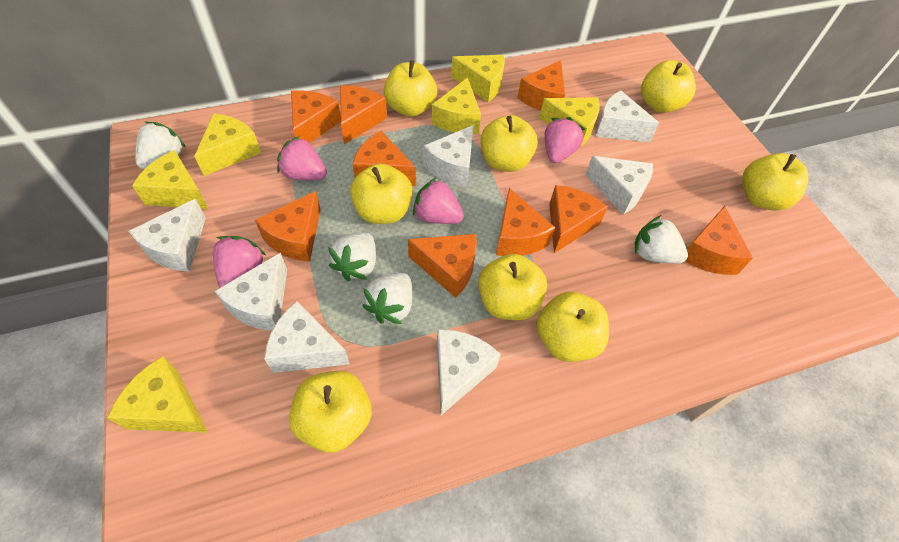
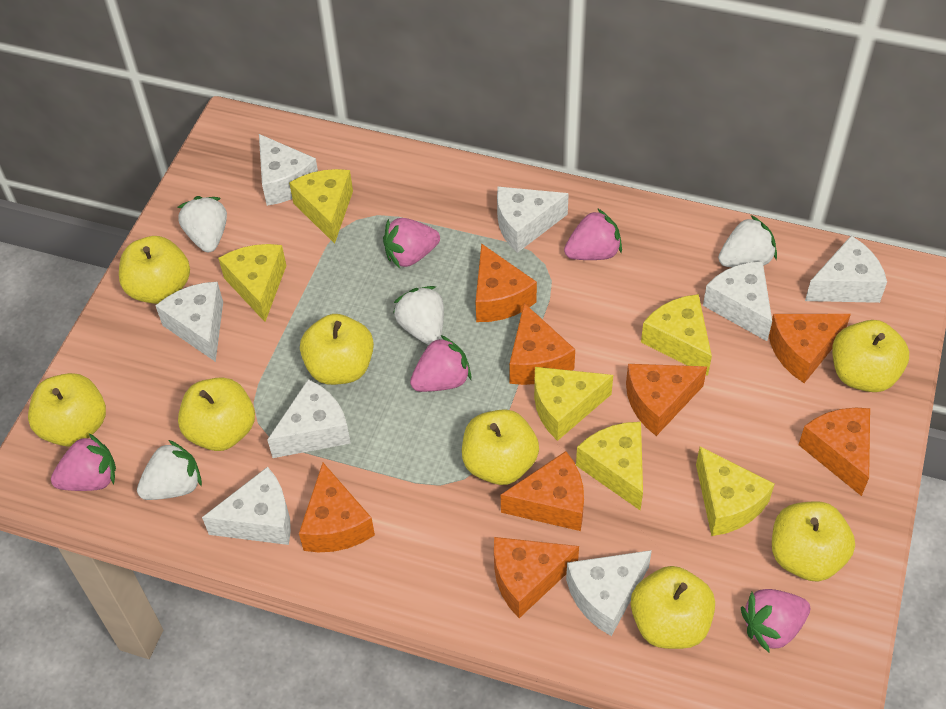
orange cheese: [255,191,321,262] [291,90,341,143] [340,86,387,144] [353,131,416,186] [408,234,477,298] [496,188,555,256] [517,60,565,111] [549,185,608,253] [685,206,753,275] = 9 -> [299,463,375,552] [475,243,537,322] [494,537,579,618] [501,451,584,531] [509,303,575,385] [626,364,707,436] [769,314,851,383] [799,408,870,496] = 8
pink strawberry: [213,236,266,288] [277,136,327,180] [413,177,464,224] [545,117,585,163] = 4 -> [51,434,116,491] [383,218,440,268] [410,335,471,392] [564,208,622,260] [741,589,810,652] = 5
white cheese: [128,199,206,272] [215,252,287,331] [264,301,350,373] [423,125,474,187] [437,329,501,415] [585,156,653,215] [595,90,659,142] = 7 -> [155,282,223,362] [202,467,291,545] [259,134,318,206] [267,379,351,458] [497,187,569,253] [566,550,652,636] [703,261,772,341] [805,236,887,303] = 8

